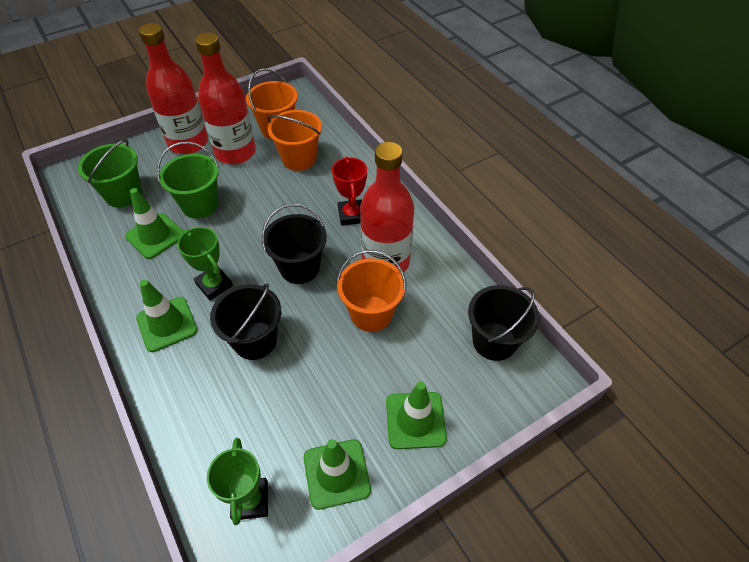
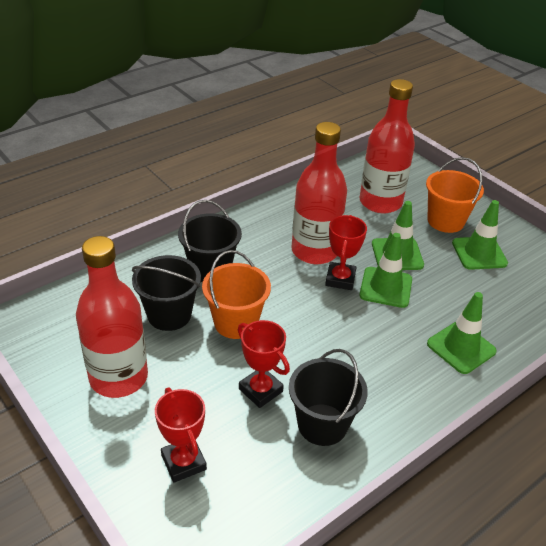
green bucket: [78,139,142,208] [157,141,219,219] = 2 -> none = 0
green trophy: [177,227,233,300] [207,438,268,525] = 2 -> none = 0
orange bucket: [246,68,298,139] [267,110,322,171] [337,250,406,332] = 3 -> [202,250,271,339] [426,157,484,233] = 2
red trophy: [332,156,367,226] = 1 -> [155,388,207,483] [238,320,290,408] [325,215,367,290] = 3

